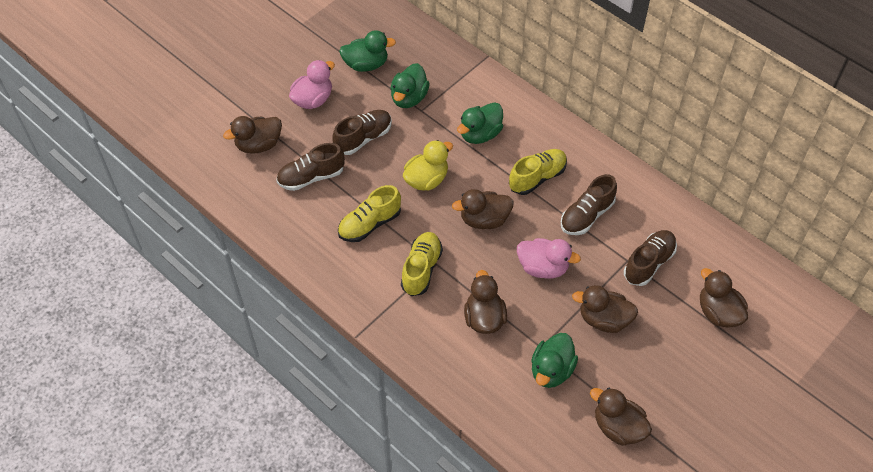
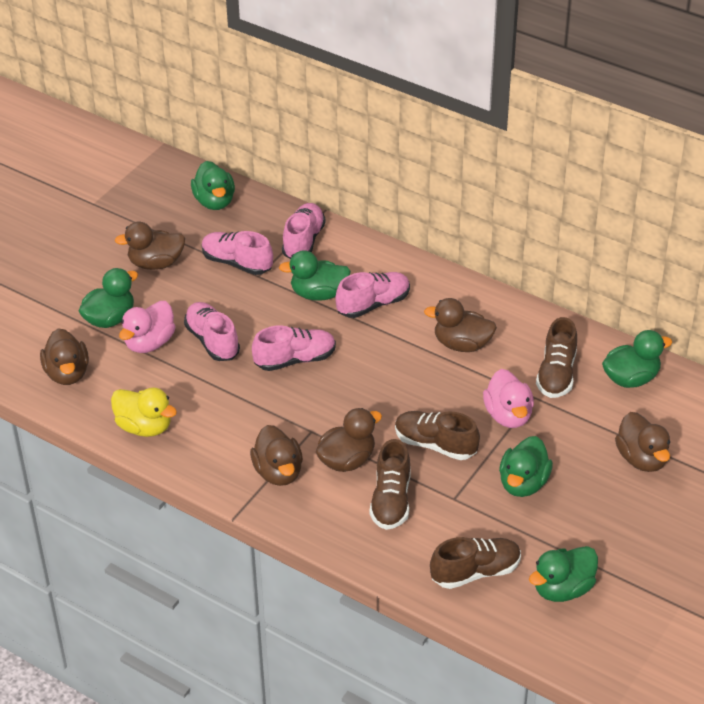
green duck: [339,30,396,72] [390,63,430,108] [457,102,503,144] [531,333,578,388] = 4 -> [79,268,138,328] [191,161,235,210] [279,250,351,301] [499,436,553,497] [529,546,598,602] [602,330,672,388] = 6
pink shoe: none = 0 -> [184,302,240,361] [202,231,273,275] [252,325,336,371] [282,203,326,259] [335,272,410,318] = 5
yellow shoe: [338,185,401,242] [401,232,443,296] [509,149,567,195] = 3 -> none = 0

